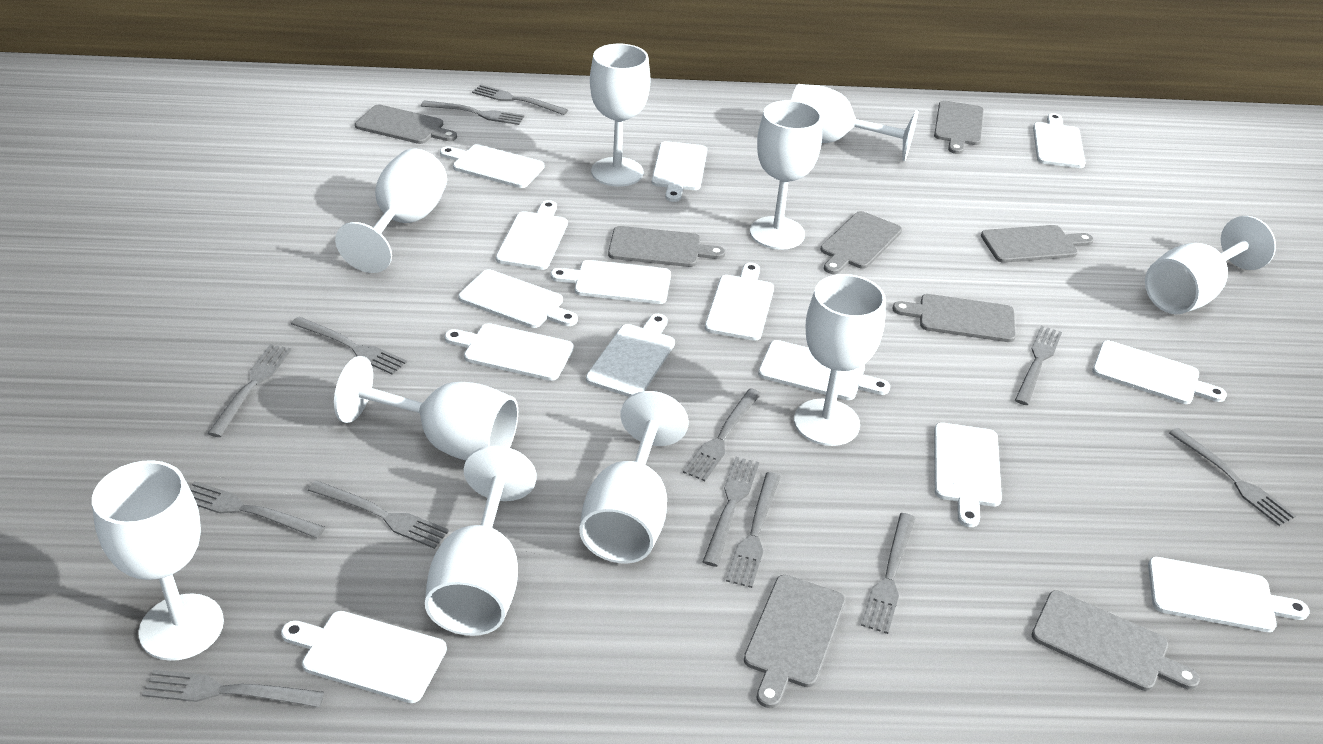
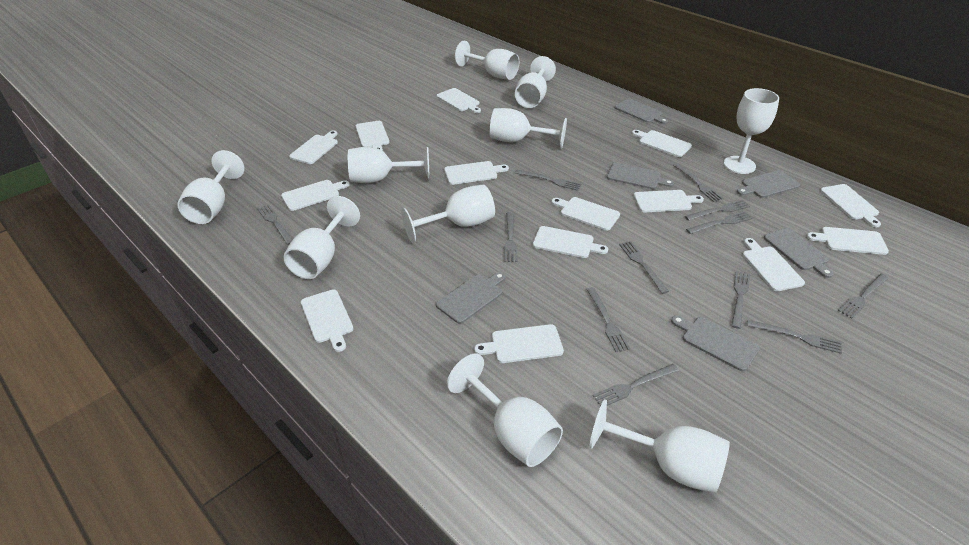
grey cutting board: [355,105,457,144] [608,226,725,267] [744,575,845,708] [820,211,902,274] [892,294,1016,342] [934,101,984,154] [981,225,1094,263] [1032,591,1200,691] = 8 -> [436,272,506,324] [607,163,674,189] [615,99,669,124] [671,316,760,371] [737,170,800,198] [764,228,834,278] = 6
grey fork: [142,670,325,707] [189,481,325,538] [207,344,291,437] [291,317,407,375] [308,480,449,549] [421,101,524,125] [472,85,568,115] [683,388,761,481] [703,457,759,567] [726,472,781,588] [861,513,915,634] [1015,326,1062,405] [1169,428,1296,526] = 13 -> [257,204,293,245] [504,212,517,262] [515,170,581,191] [586,287,630,352] [593,364,679,406] [619,241,669,294] [673,163,723,202] [685,200,750,221] [686,211,752,234] [731,271,750,329] [747,320,842,354] [838,273,889,319] = 12

